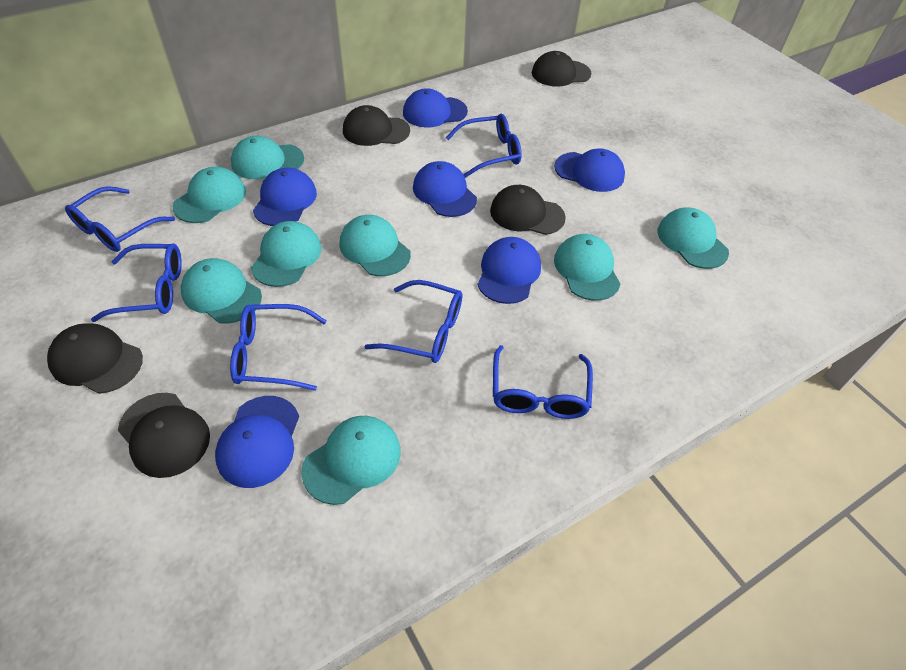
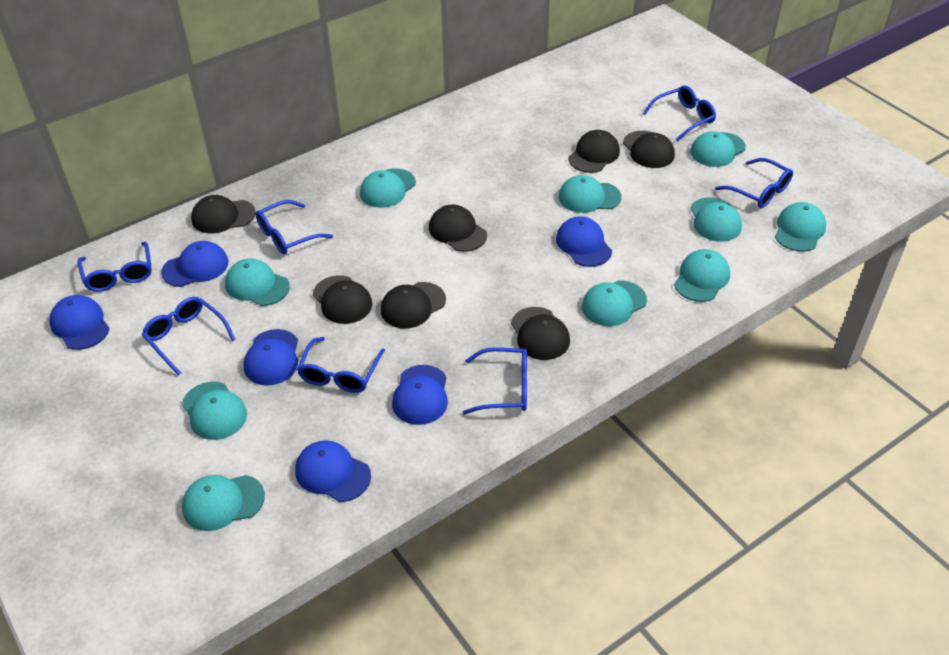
black cap: [47,323,143,394] [118,393,210,478] [343,105,410,146] [490,185,566,235] [532,51,591,86] = 5 -> [191,195,256,234] [313,275,372,324] [381,282,446,328] [429,205,487,252] [511,307,570,360] [568,130,620,173] [623,131,675,168] = 7
blue glasses: [65,186,175,252] [91,243,182,322] [230,304,327,391] [364,280,462,363] [446,114,522,178] [493,345,593,419] = 6 -> [77,242,152,292] [142,297,236,375] [255,200,333,254] [297,337,385,393] [463,347,527,414] [643,85,716,141] [715,158,793,208] = 7
turquoise cap: [173,167,246,223] [181,258,262,324] [231,136,304,179] [251,221,321,287] [301,416,401,505] [339,215,411,276] [554,234,621,301] [658,207,729,269] = 8 -> [182,382,247,440] [182,475,265,531] [225,258,290,306] [360,168,416,208] [559,175,621,213] [582,281,647,326] [674,249,730,302] [690,131,746,167] [691,197,742,241] [775,202,826,251] = 10

